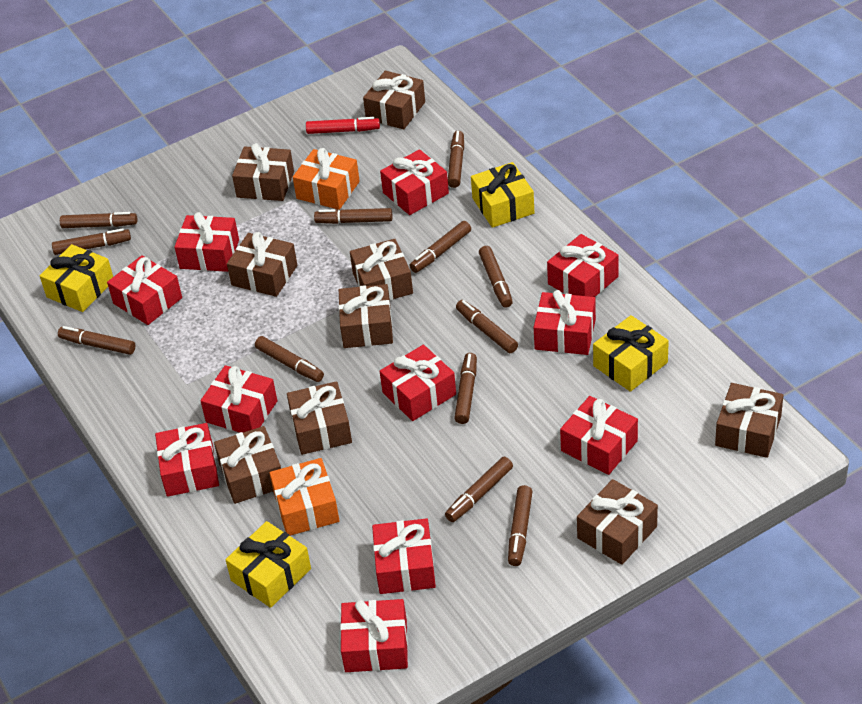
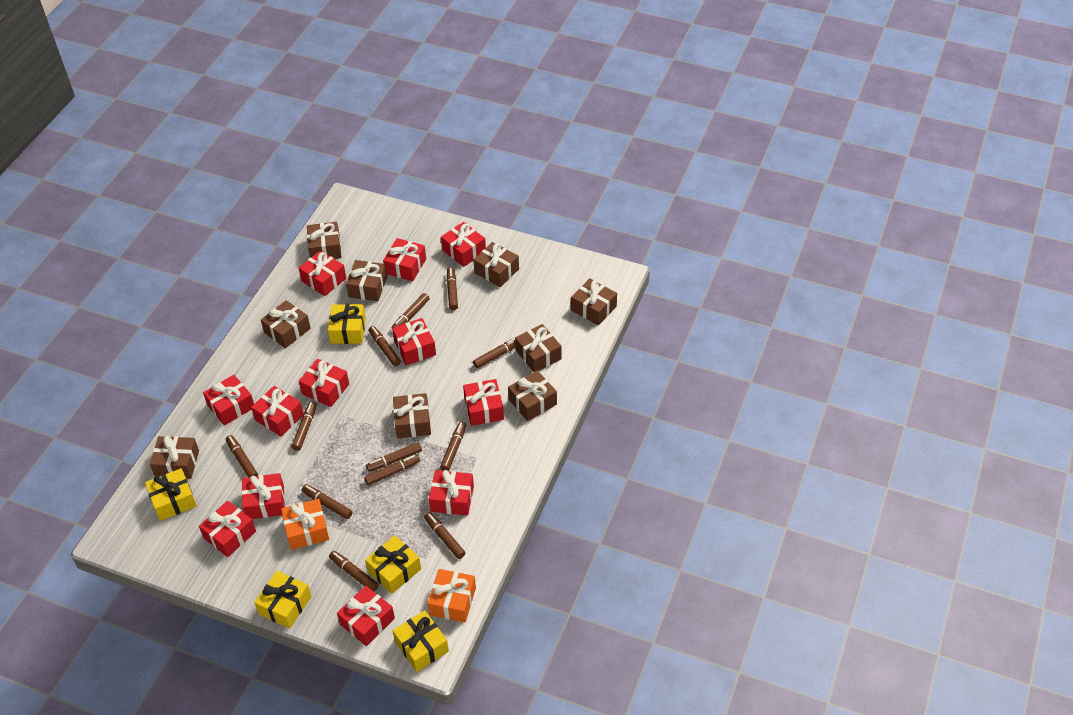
red gift: [107,255,182,325] [155,423,219,497] [175,212,239,272] [200,365,277,433] [340,599,408,672] [372,518,436,594] [380,149,449,215] [380,345,456,421] [534,290,596,355] [547,234,618,297] [560,396,638,475] = 11 -> [199,501,256,557] [203,375,254,426] [242,473,285,519] [251,386,304,437] [299,250,346,296] [299,359,349,407] [337,586,395,646] [383,238,426,281] [392,318,436,365] [429,470,474,516] [441,222,486,267] [463,379,504,426] = 12
red marker: [306,117,380,134] = 1 -> none = 0
yellow gift: [40,244,113,312] [225,521,311,608] [471,162,535,228] [593,315,669,392] = 4 -> [145,468,197,521] [254,571,311,629] [328,304,366,344] [365,535,421,594] [393,610,449,672] = 5

